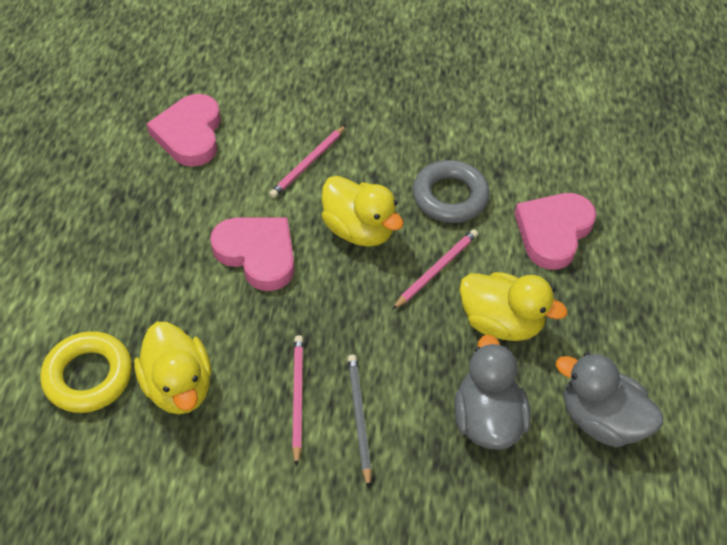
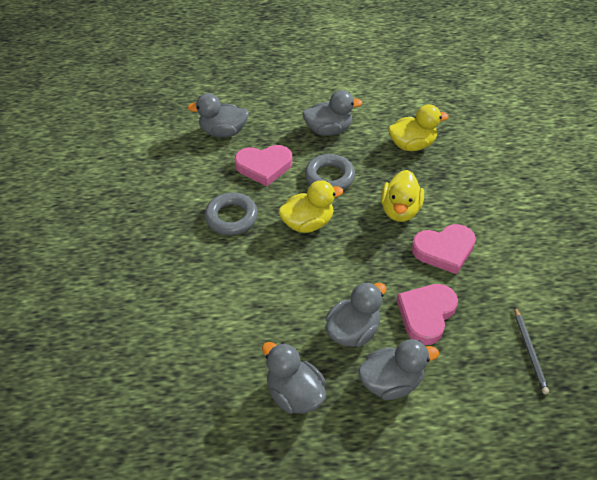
grey duck: [454,334,531,450] [556,353,663,447] = 2 -> [187,93,249,137] [262,342,326,414] [303,90,362,136] [325,282,386,347] [358,339,439,400] = 5
grey ring: [413,160,490,223] = 1 -> [205,193,258,235] [305,154,355,190] = 2
pink pencil: [269,125,346,198] [292,335,303,467] [392,229,478,310] = 3 -> none = 0
yellow ring: [40,331,132,413] = 1 -> none = 0

